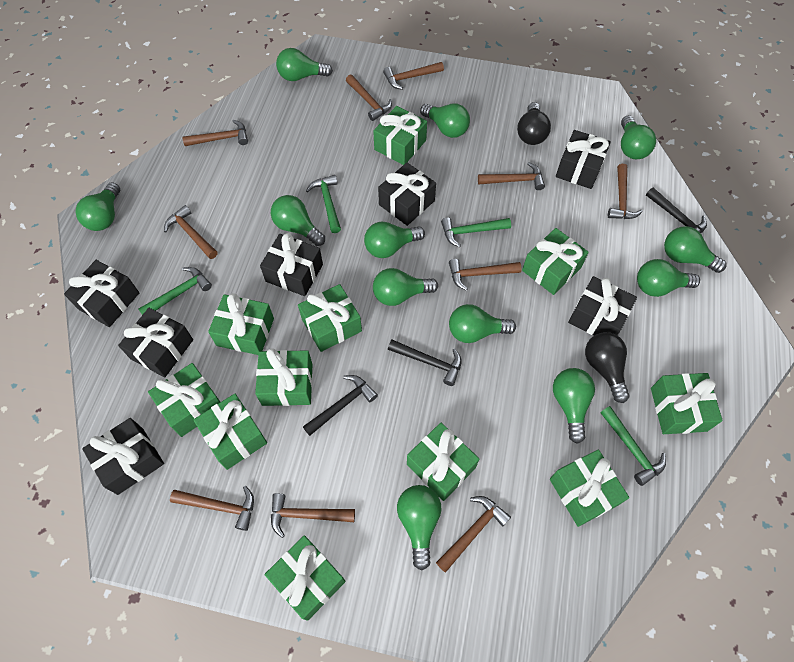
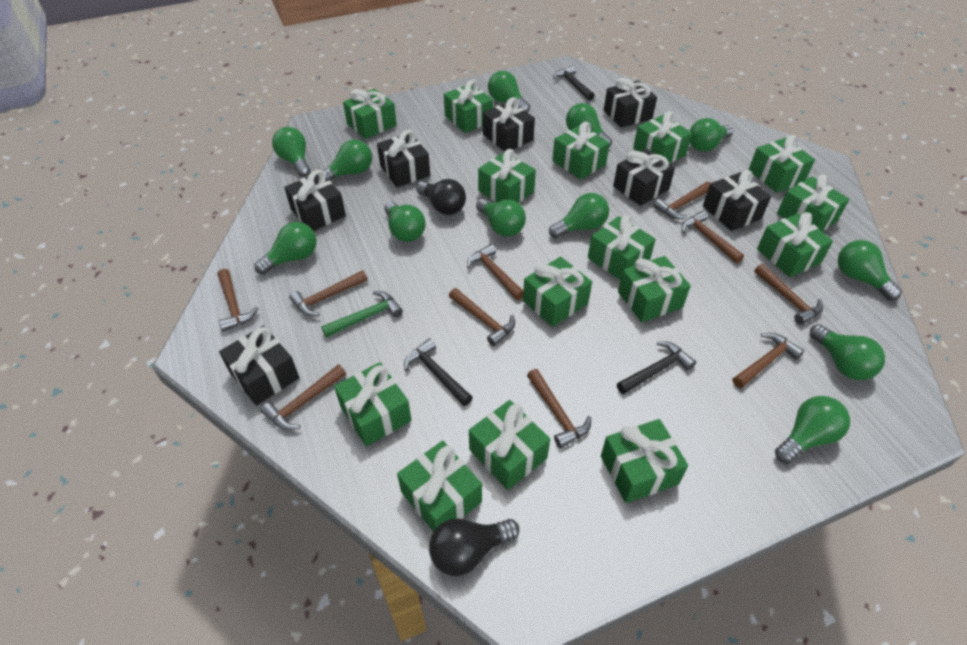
green gift: [148,363,220,437] [194,394,267,470] [208,293,274,355] [255,348,313,406] [265,535,345,621] [298,284,362,352] [373,106,427,165] [407,423,479,501] [522,228,589,295] [550,450,629,527] [651,373,723,434] = 11 -> [334,362,412,446] [343,89,397,139] [397,441,482,532] [444,79,493,133] [469,400,550,490] [478,149,536,203] [523,257,592,327] [552,122,610,180] [588,215,656,280] [601,419,688,503] [618,256,691,322] [633,111,692,163] [748,135,815,193] [757,212,833,277] [777,174,849,231] = 15
green hammer: [138,267,212,315] [306,175,341,233] [441,217,511,247] [600,406,666,486] = 4 -> [321,291,403,338] = 1

